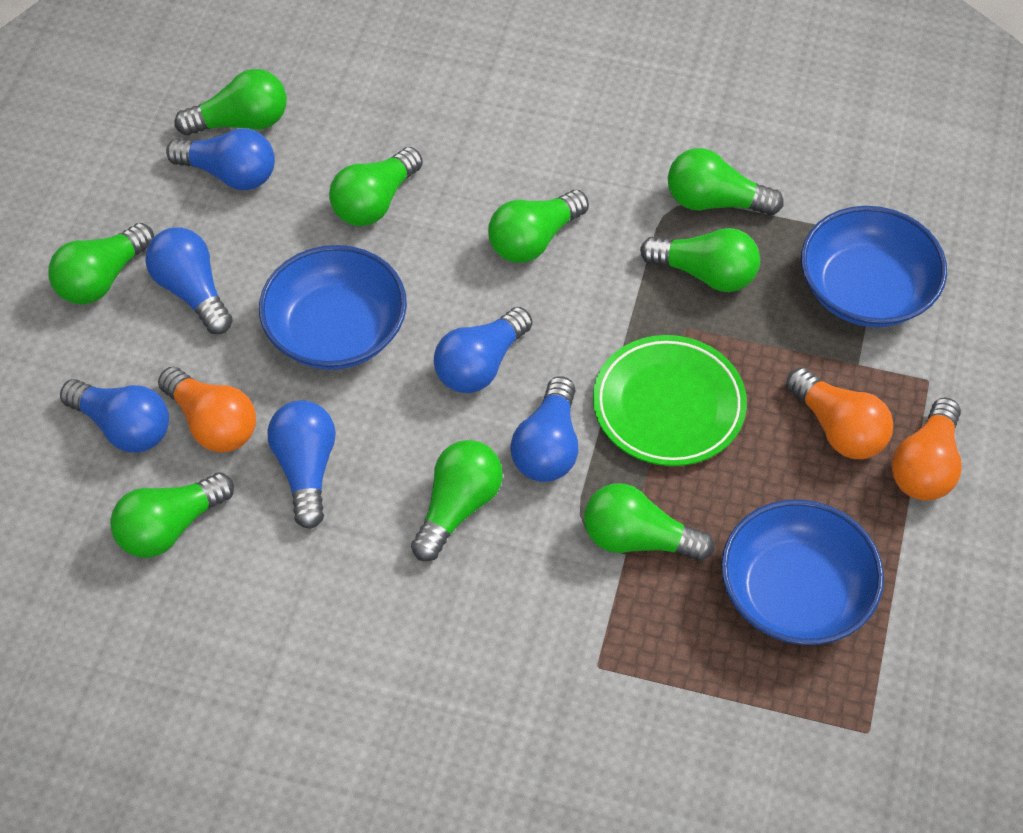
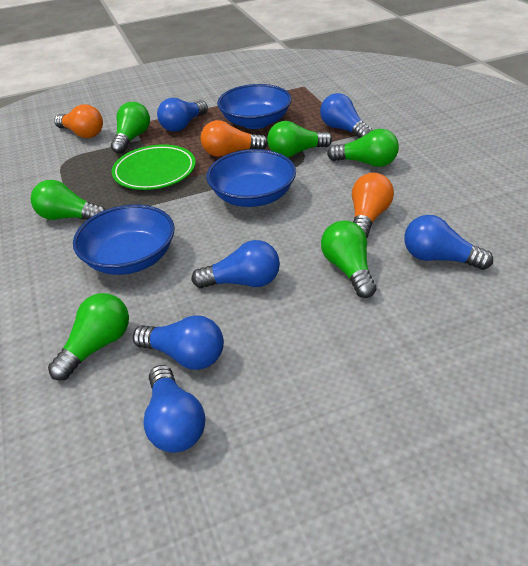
green light bulb: [48,223,154,305] [110,472,234,558] [174,69,287,136] [329,147,423,226] [411,440,503,561] [488,190,589,263] [584,483,714,561] [640,228,760,292] [668,148,784,215] = 9 -> [31,180,105,220] [48,293,129,381] [111,102,150,154] [267,121,332,157] [321,220,376,298] [327,129,399,167] = 6

